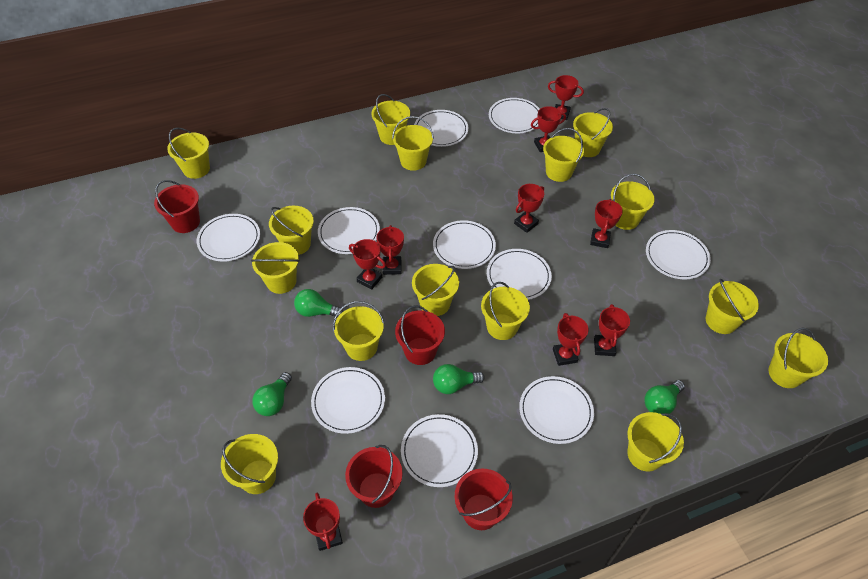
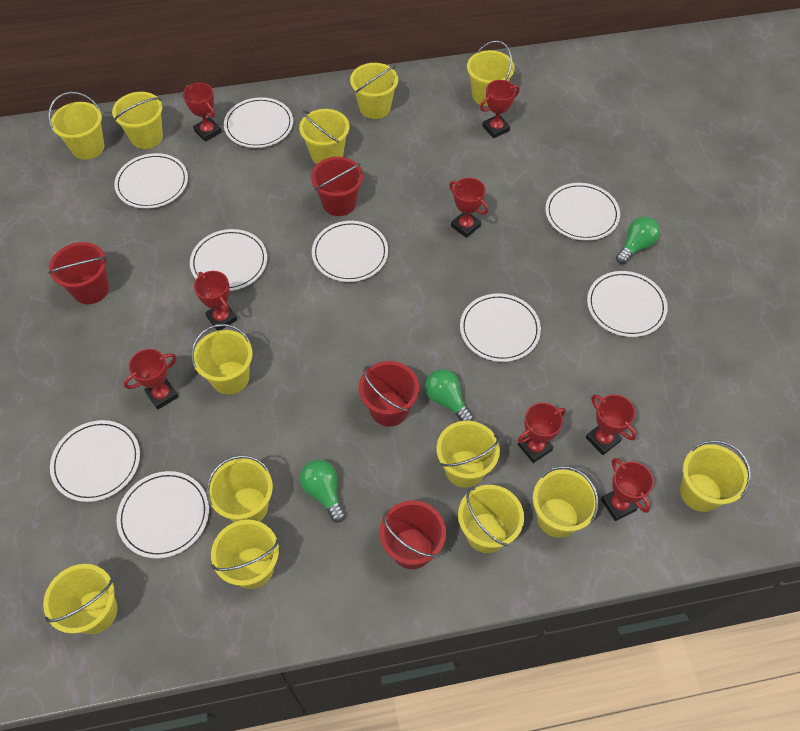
green light bulb: [252,372,292,416] [294,289,344,317] [433,364,485,394] [645,380,685,414] = 4 -> [300,460,345,523] [425,369,473,421] [616,216,660,264] = 3
red trophy: [303,493,343,551] [349,239,386,290] [376,225,404,275] [514,184,544,233] [531,106,566,152] [548,75,584,120] [553,313,588,366] [590,199,623,248] [594,304,630,356] = 9 -> [124,349,178,410] [183,83,222,142] [194,271,237,331] [449,178,488,238] [480,80,519,138] [518,403,566,463] [586,394,636,455] [601,458,654,521] = 8
white plate: [197,214,260,262] [311,367,385,434] [318,207,380,254] [401,414,478,487] [414,110,468,147] [433,220,496,269] [487,249,552,300] [489,98,540,133] [519,376,594,444] [646,230,711,279] = 10 -> [50,420,140,502] [114,153,188,209] [116,471,209,558] [190,229,267,291] [224,97,293,148] [312,221,388,282] [460,293,541,362] [545,183,620,241] [587,271,668,337] = 9
yellow bucket: [167,127,210,179] [221,434,278,494] [251,242,300,294] [269,206,314,255] [333,301,384,361] [371,94,410,145] [392,116,434,171] [412,264,459,316] [481,282,530,340] [543,128,584,182] [573,108,613,157] [611,174,655,230] [627,412,684,472] [706,279,759,334] [768,328,828,388] = 15 -> [43,564,117,634] [48,92,104,160] [112,92,163,149] [191,324,253,395] [206,455,273,522] [211,520,279,589] [299,109,349,164] [350,63,398,119] [436,421,500,488] [458,485,524,553] [467,40,515,106] [533,466,599,538] [680,440,751,512] = 13

